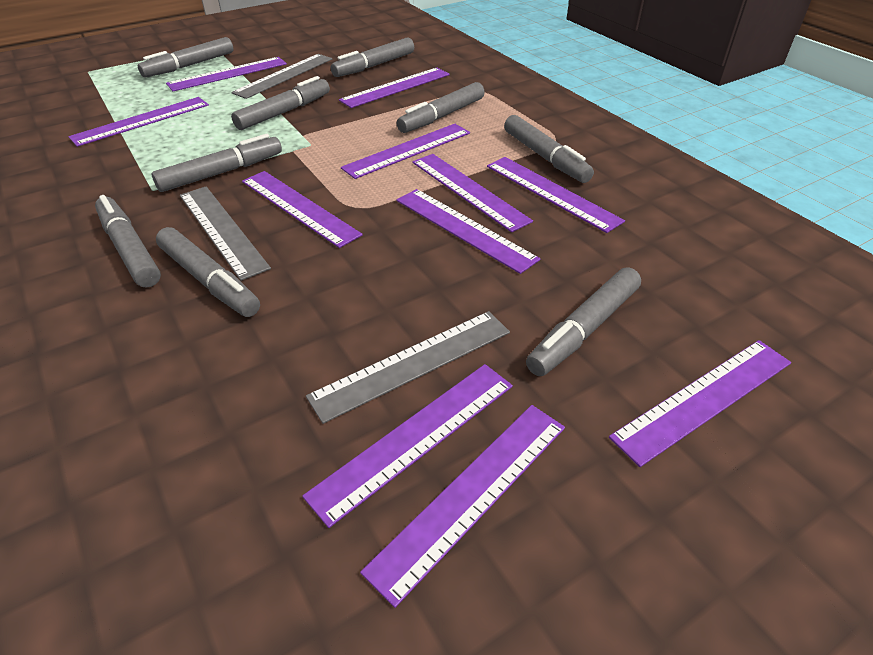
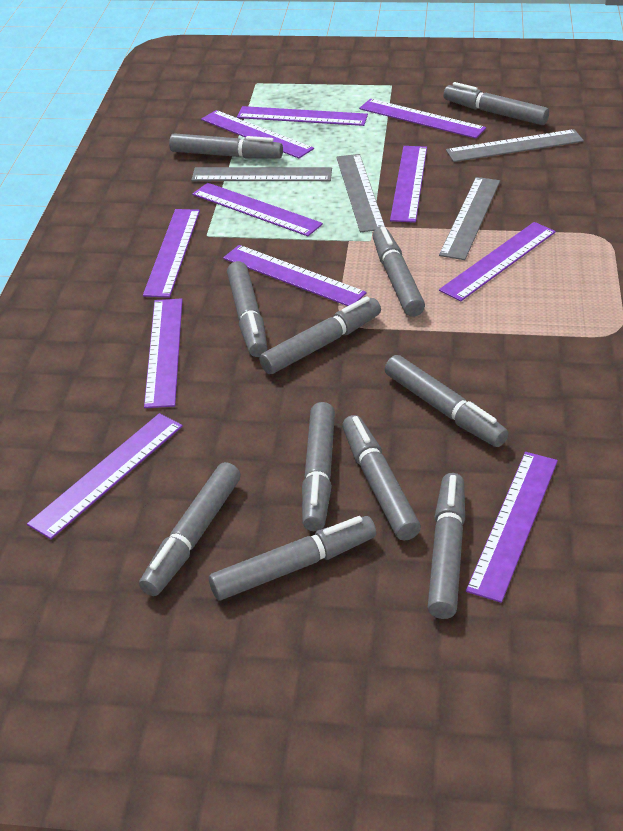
grey marker: [95,195,161,287] [138,37,234,77] [152,134,282,192] [156,227,260,317] [231,76,330,130] [331,38,414,77] [397,82,485,133] [504,115,594,183] [526,267,641,376] = 9 -> [139,462,241,596] [169,133,283,159] [209,516,376,600] [227,261,268,357] [259,296,381,374] [302,402,335,531] [342,415,421,541] [373,226,425,317] [385,355,508,447] [428,473,465,619] [444,82,549,125] = 11
grey ruler: [180,186,271,281] [231,54,332,99] [306,311,510,424] = 3 -> [191,167,332,181] [336,154,385,232] [439,177,500,260] [446,129,584,162] = 4

